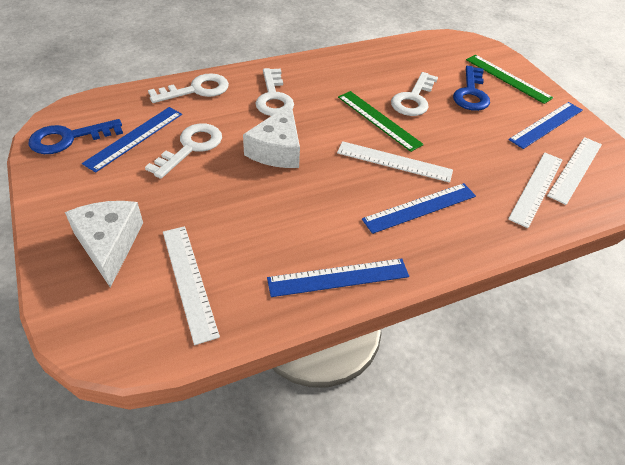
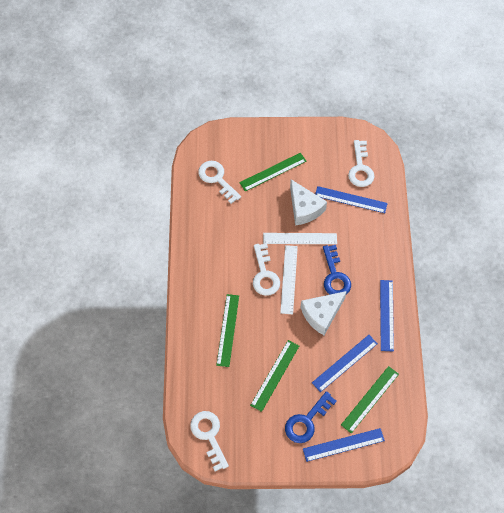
green ruler: [338,91,424,152] [466,55,554,104] = 2 -> [216,294,239,367] [239,153,306,192] [250,340,299,412] [341,366,399,433] = 4
white ruler: [163,226,220,345] [337,141,453,183] [508,152,563,228] [547,137,602,205] = 4 -> [263,233,337,244] [280,245,298,314] = 2

